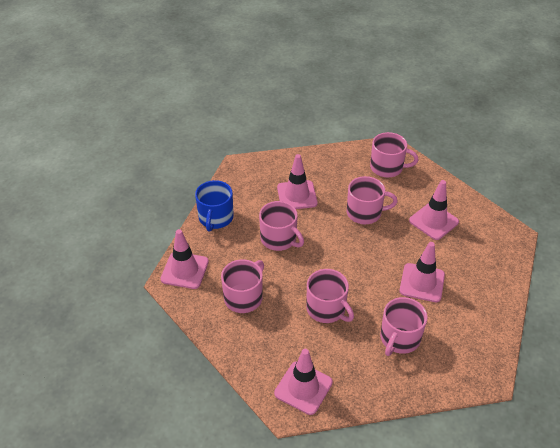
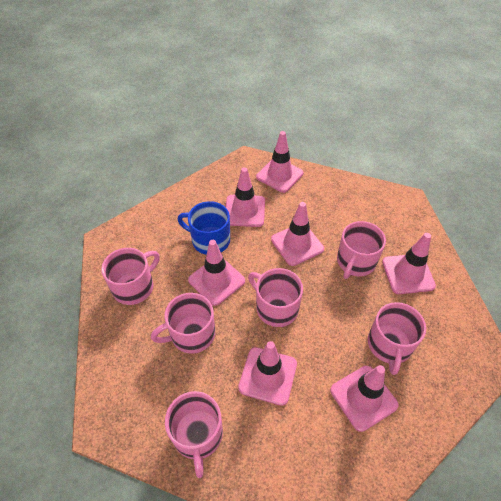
pink traffic cone: [160,229,209,289] [274,349,333,415] [277,154,318,209] [399,242,445,302] [409,180,459,240] = 5 -> [188,240,245,306] [226,167,265,227] [238,341,297,406] [256,131,303,193] [271,202,324,266] [330,365,399,432] [382,233,436,294] = 7

